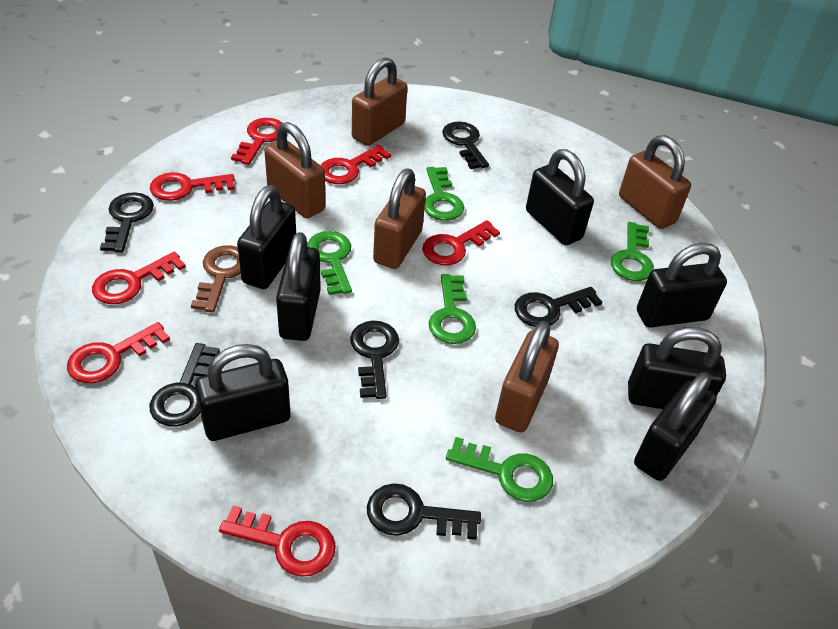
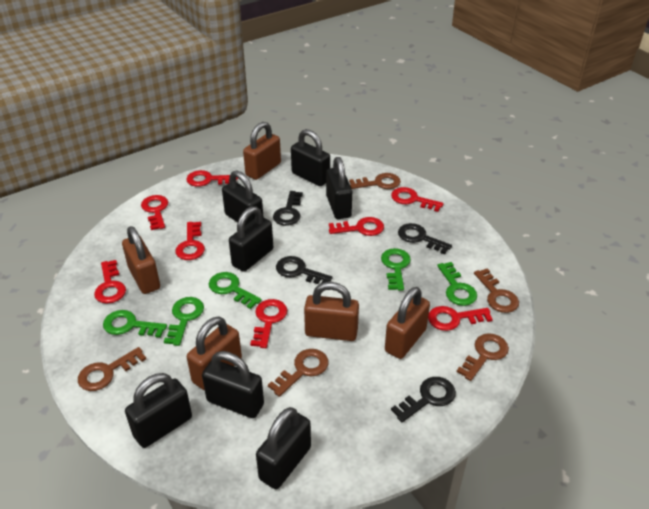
black key: [100,192,154,253] [150,343,220,426] [350,321,399,399] [367,483,481,540] [442,122,489,169] [515,287,602,327] = 6 -> [273,191,303,226] [276,256,332,284] [391,377,456,422] [398,223,452,254] = 4
brown key: [191,245,241,312] = 1 -> [78,347,146,391] [268,349,328,397] [349,173,401,189] [457,333,509,381] [474,269,519,313] = 5
red key: [67,322,170,383] [92,252,186,304] [150,172,235,201] [219,505,336,577] [231,118,282,165] [321,145,391,184] [422,220,500,265] = 7 -> [94,260,126,304] [141,195,168,230] [176,222,205,260] [186,170,238,187] [250,299,287,348] [329,217,384,236] [391,187,444,212] [428,306,493,331] = 8

